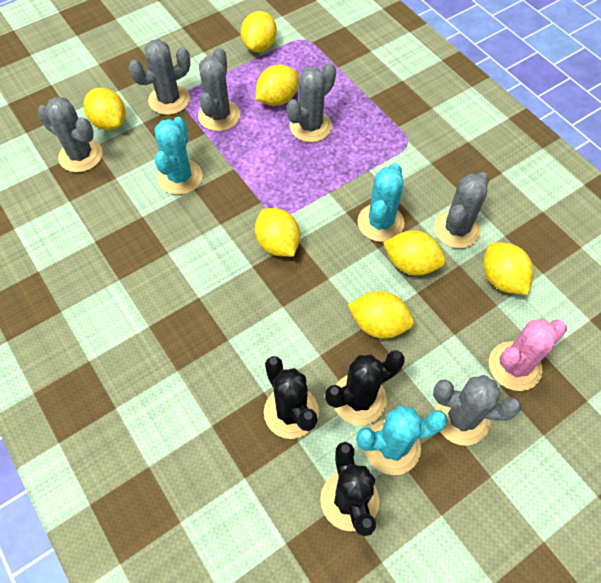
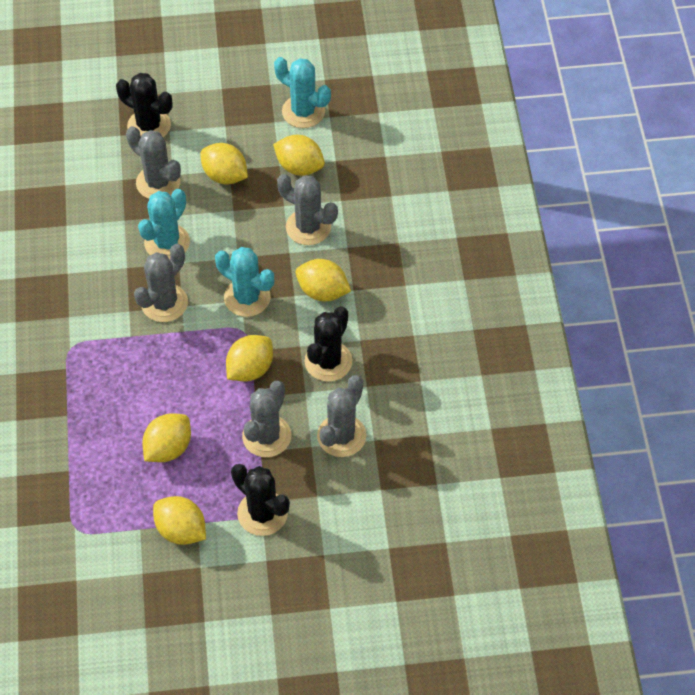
grey cactus: [37,97,103,172] [129,39,190,115] [198,47,240,131] [287,63,336,142] [433,172,489,249] [433,375,521,446] = 6 -> [126,126,181,199] [134,244,188,322] [242,380,291,457] [277,174,338,245] [317,375,366,457] = 5
pink cactus: [489,319,567,391] = 1 -> none = 0
yellow lemon: [84,88,126,130] [241,11,277,52] [255,208,300,257] [256,65,298,106] [348,291,414,339] [383,230,446,276] [483,242,534,295] = 7 -> [142,413,191,462] [153,496,206,545] [200,143,248,185] [226,335,273,382] [273,135,325,176] [296,259,351,301] = 6

